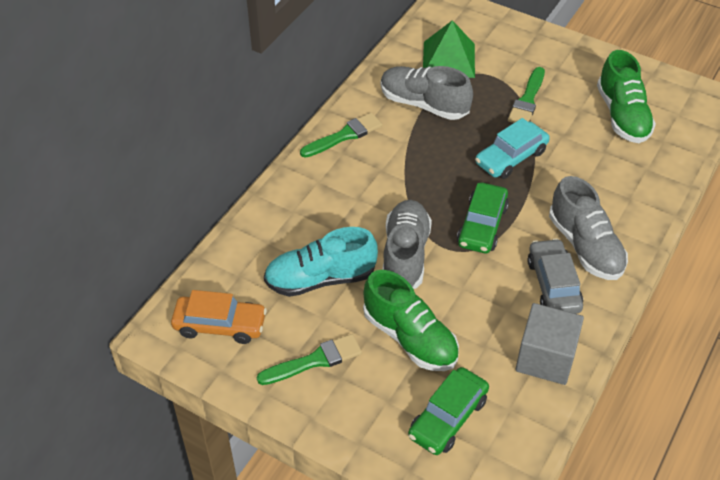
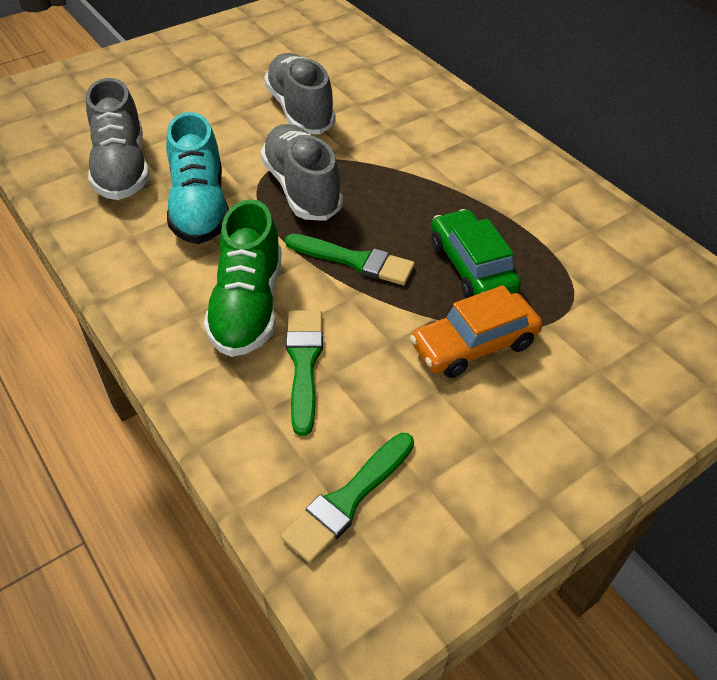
green car: [408,367,489,455] [457,182,509,253] = 2 -> [431,209,521,298] = 1
green pyramid: [423,20,475,78] = 1 -> none = 0
green shoe: [363,270,459,371] [597,50,656,143] = 2 -> [204,199,282,357] = 1
grey car: [527,238,583,314] = 1 -> none = 0
grey cube: [516,303,584,385] = 1 -> none = 0
turquoise car: [475,118,550,179] = 1 -> none = 0

